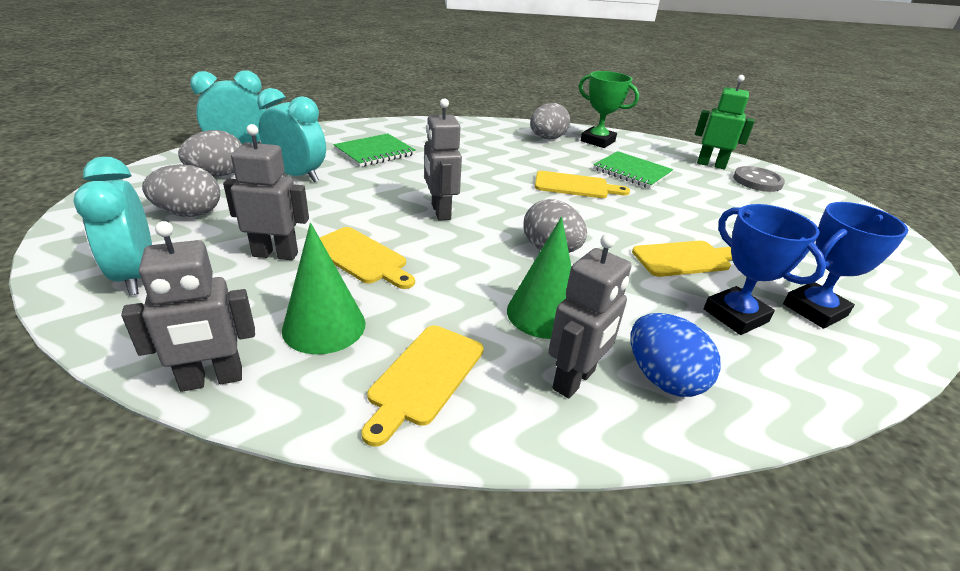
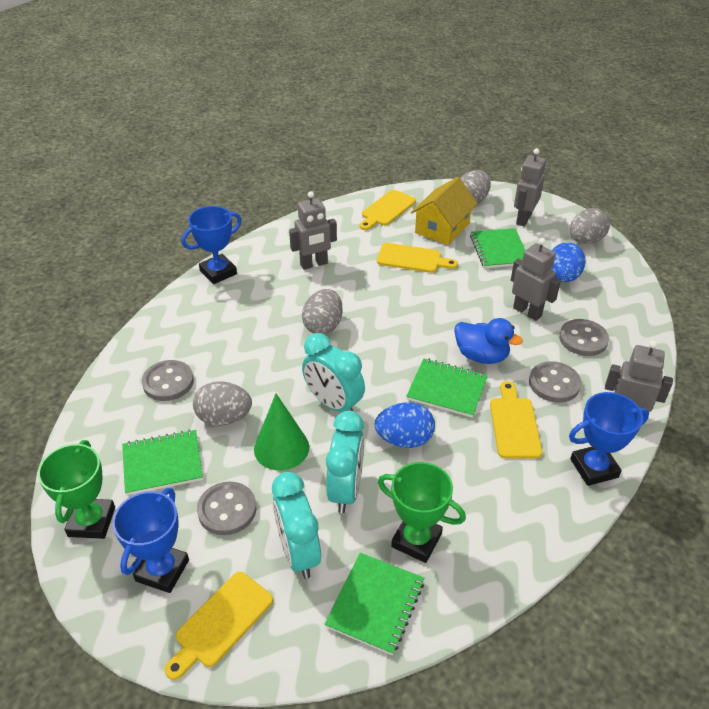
blue duck: none = 0 -> [454,318,523,364] = 1
blue egg: [631,313,721,397] = 1 -> [375,402,435,448] [551,242,585,282] = 2
blue trophy: [704,204,826,335] [783,202,908,329] = 2 -> [112,488,189,593] [181,206,242,284] [569,392,649,486] = 3
green cone: [282,223,365,354] [507,217,572,339] = 2 -> [254,394,309,470] = 1
green notebook: [333,133,416,167] [593,151,673,189] = 2 -> [122,430,203,495] [325,553,424,655] [406,358,488,418] [470,228,525,269] = 4
green robot: [695,75,755,169] = 1 -> none = 0
green trophy: [579,71,639,148] = 1 -> [38,440,115,539] [378,462,466,563] = 2
grey button: [733,166,785,192] = 1 -> [142,360,194,401] [197,481,256,535] [529,361,581,403] [559,319,609,356] = 4
yellow house: none = 0 -> [411,177,478,245] = 1

